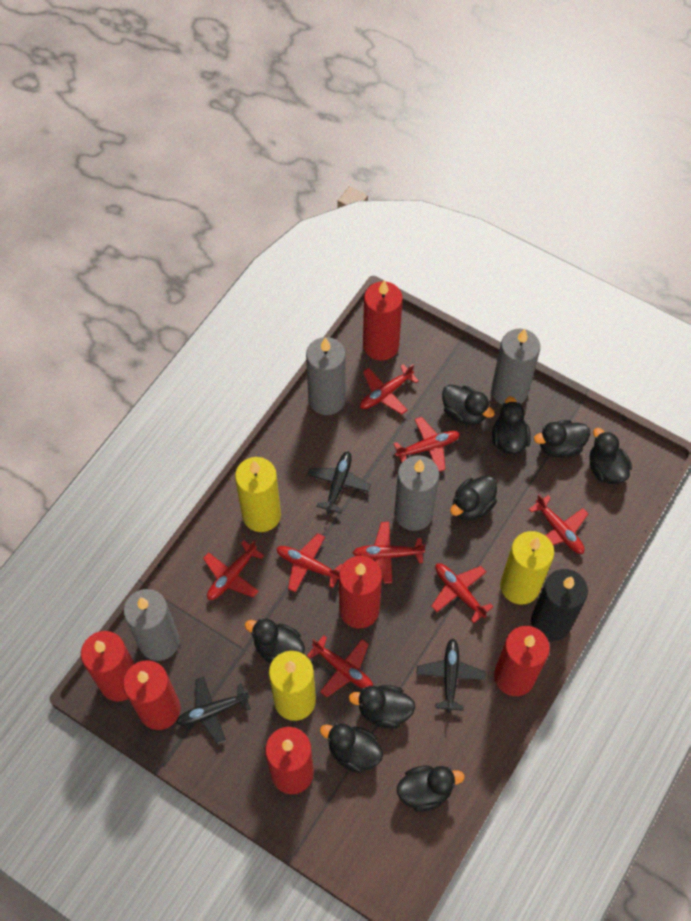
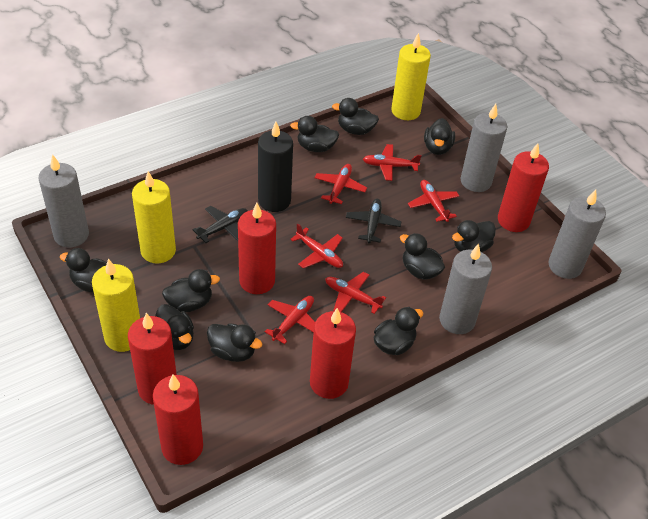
black duck: [245,618,305,664] [320,723,383,773] [349,685,416,729] [397,766,465,812] [442,385,495,425] [450,476,497,520] [492,396,531,455] [534,420,590,458] [589,428,632,484] = 9 -> [60,248,107,292] [155,304,194,350] [162,269,220,312] [207,323,262,362] [290,116,339,152] [332,98,379,135] [374,307,423,355] [400,233,445,280] [424,118,455,155] [452,220,496,252] = 10
black plane: [176,677,251,744] [307,451,371,513] [416,639,486,713] = 3 -> [192,206,248,243] [346,199,402,243] = 2
red candle: [81,631,135,701] [123,660,180,730] [265,727,314,794] [339,556,382,628] [363,280,403,361] [494,626,550,696] = 6 -> [128,313,177,405] [153,375,203,465] [238,203,276,294] [310,308,356,399] [498,143,549,232] = 5
red plane: [203,540,264,600] [276,534,343,592] [307,635,373,697] [353,522,426,584] [360,364,419,415] [393,417,460,472] [431,563,494,623] [529,494,588,554] = 8 -> [264,296,315,344] [290,223,343,268] [314,164,367,204] [325,272,386,314] [363,144,422,181] [408,180,459,222] = 6

